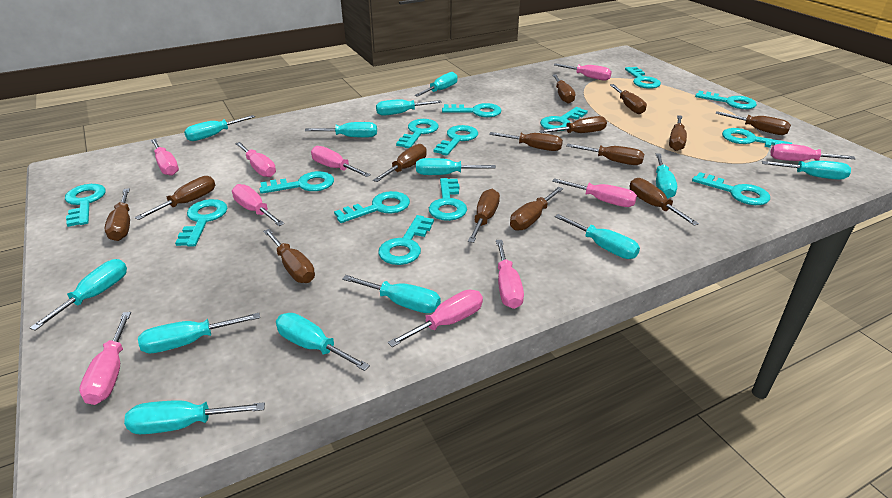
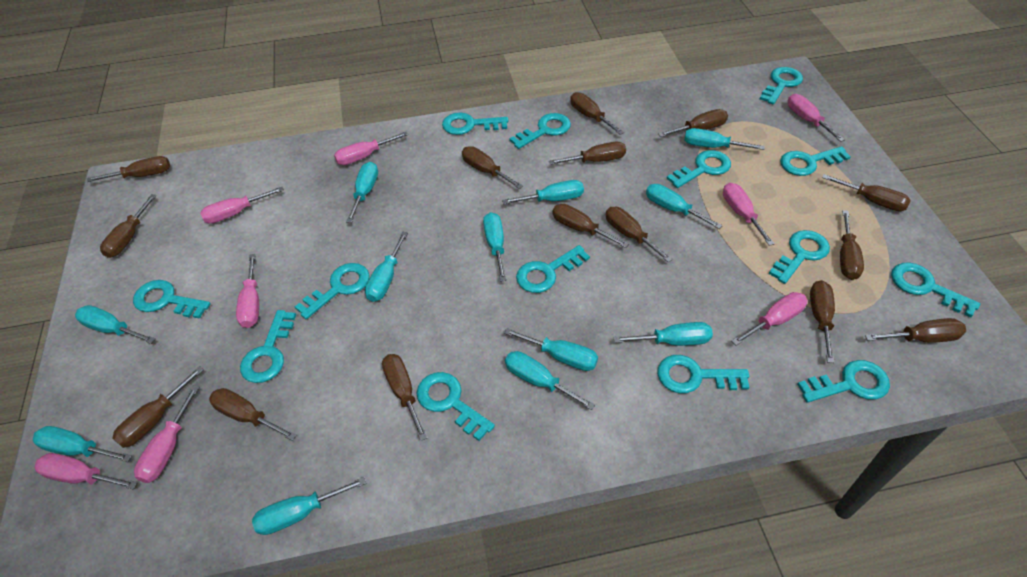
brown screwdriver: [105,188,130,241] [135,176,215,220] [263,229,315,283] [373,144,427,182] [468,189,500,243] [489,132,563,151] [510,187,563,231] [539,116,607,133] [552,75,575,104] [566,144,644,165] [610,84,647,114] [630,178,699,226] [669,115,687,151] [715,111,791,135] = 14 -> [87,156,170,182] [100,194,157,258] [113,366,204,448] [209,388,297,441] [382,354,427,441] [462,146,523,189] [549,142,626,165] [552,204,629,248] [570,92,624,135] [606,207,673,262] [658,109,728,137] [810,280,835,363] [822,174,911,211] [840,210,864,280] [865,318,966,343] = 15
pink screwdriver: [79,312,131,405] [151,139,179,176] [232,184,284,226] [235,142,276,177] [311,146,371,177] [388,290,483,347] [496,240,524,309] [552,178,637,207] [554,63,612,81] [771,144,856,161] = 10 -> [34,453,138,490] [134,385,200,483] [200,187,284,224] [236,254,259,328] [334,132,408,165] [723,183,774,246] [731,292,807,346] [788,94,845,142] = 8
turquoise screwdriver: [30,259,127,331] [124,400,265,434] [138,313,260,353] [184,115,255,141] [276,313,370,371] [305,122,377,138] [342,275,441,313] [376,99,442,116] [415,72,457,97] [416,158,496,175] [555,214,640,259] [656,153,677,199] [762,161,851,180] = 13 -> [33,426,132,462] [75,305,155,344] [252,477,367,535] [346,162,378,223] [365,232,408,302] [483,212,507,282] [502,180,584,204] [504,328,598,371] [505,351,595,410] [613,322,713,346] [646,184,723,229] [684,128,765,150] = 12

